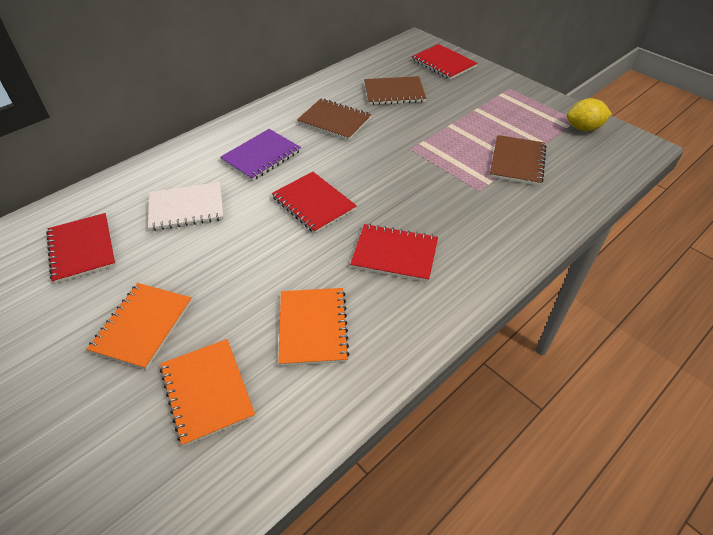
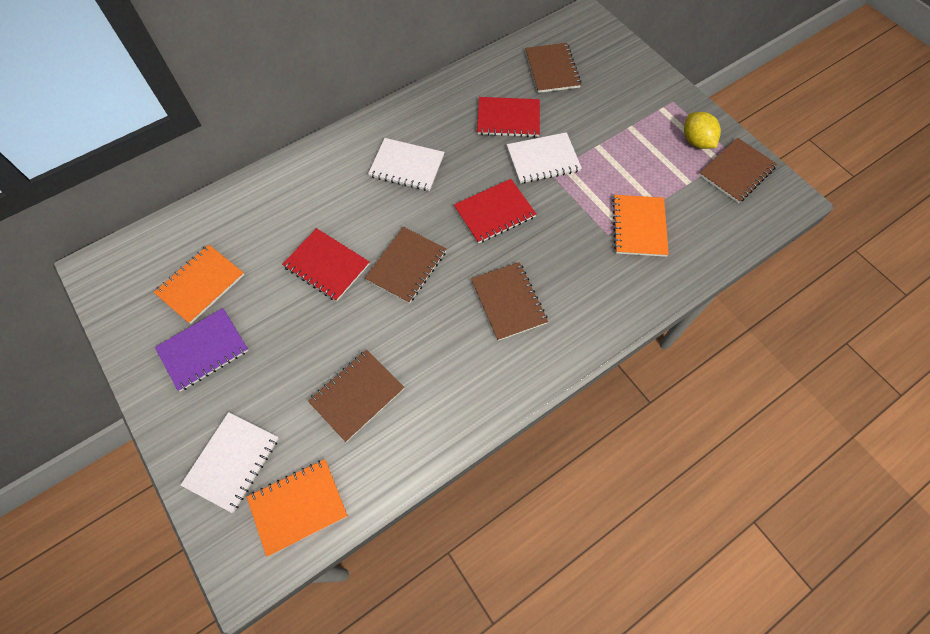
brown notebook: [297,98,372,140] [364,76,426,105] [490,135,547,185] = 3 -> [308,350,405,442] [365,227,446,304] [471,262,548,341] [525,43,581,93] [699,137,777,203] = 5
red notebook: [46,213,116,283] [272,172,357,233] [350,224,438,282] [412,44,478,80] = 4 -> [282,228,370,301] [454,179,536,244] [477,97,540,137] = 3
white notebook: [148,182,224,231] = 1 -> [181,412,279,513] [368,138,444,191] [507,132,582,183] = 3

